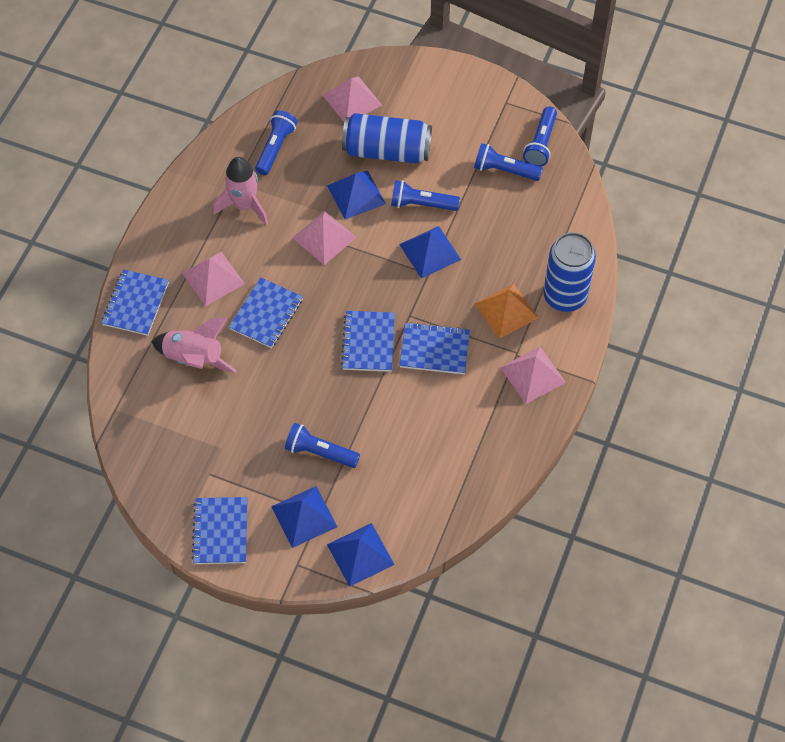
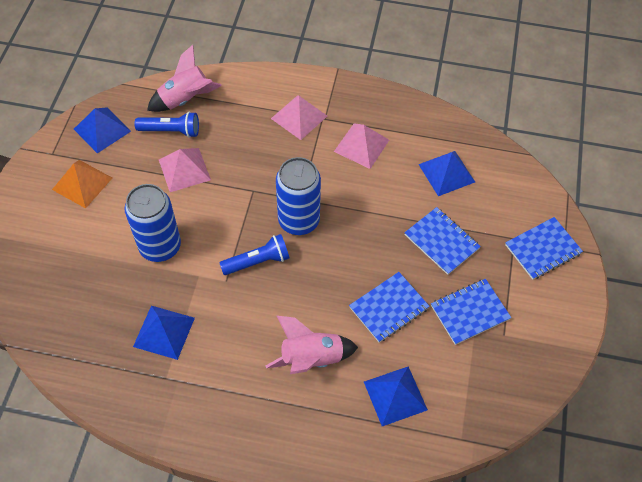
blue flashlight: [255,110,298,175] [285,423,360,468] [391,180,460,211] [474,143,543,181] [523,106,557,167] = 5 -> [135,112,199,138] [220,234,289,275] = 2
blue notebook: [102,269,169,336] [191,497,248,564] [229,277,303,348] [341,311,395,372] [399,322,470,374] = 5 -> [349,272,430,343] [404,207,481,275] [431,279,511,345] [505,217,583,280] = 4
pink pyramid: [182,252,245,306] [293,211,357,265] [323,76,382,122] [500,347,566,404] = 4 -> [159,148,211,192] [271,95,327,140] [334,123,389,169] = 3

